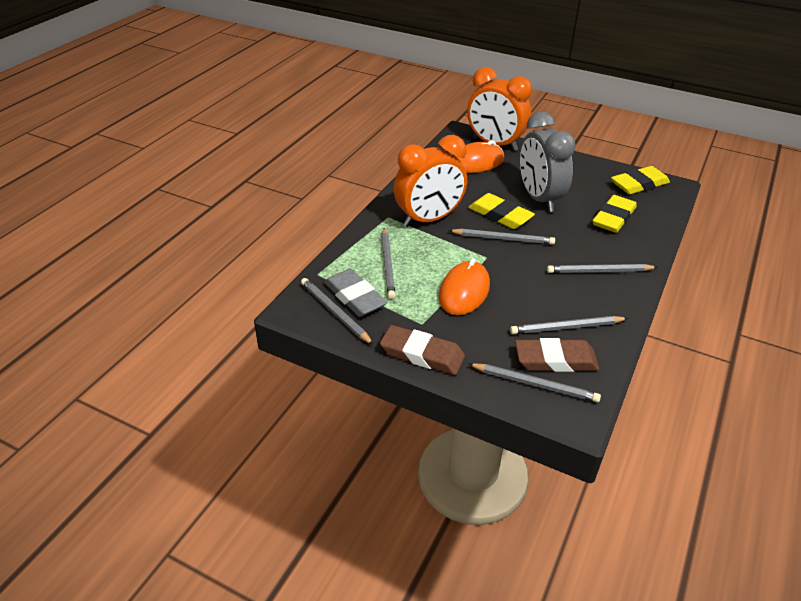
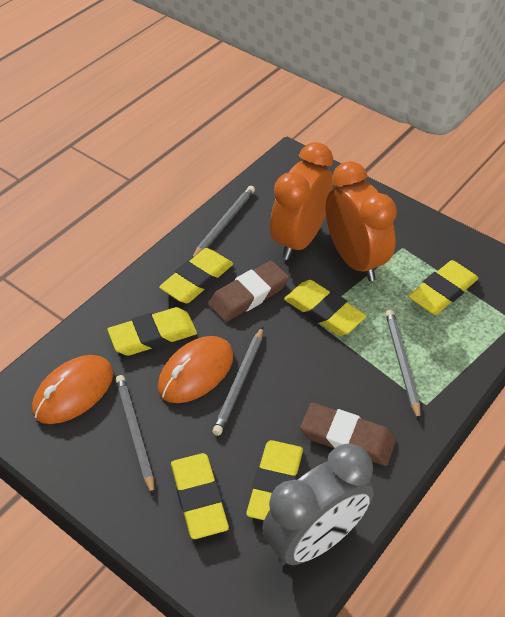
grey eraser: [324,269,387,317] = 1 -> none = 0
grey pencil: [301,278,374,345] [382,228,396,299] [448,228,555,245] [469,363,601,402] [510,316,628,334] [547,264,658,273] = 6 -> [116,375,154,496] [192,186,255,258] [212,327,263,436] [385,309,421,421] = 4
yellow eraser: [468,193,535,229] [593,195,637,233] [611,166,670,194] = 3 -> [108,307,197,356] [159,248,233,303] [171,453,229,539] [246,440,303,520] [284,280,366,336] [408,260,478,315] = 6

